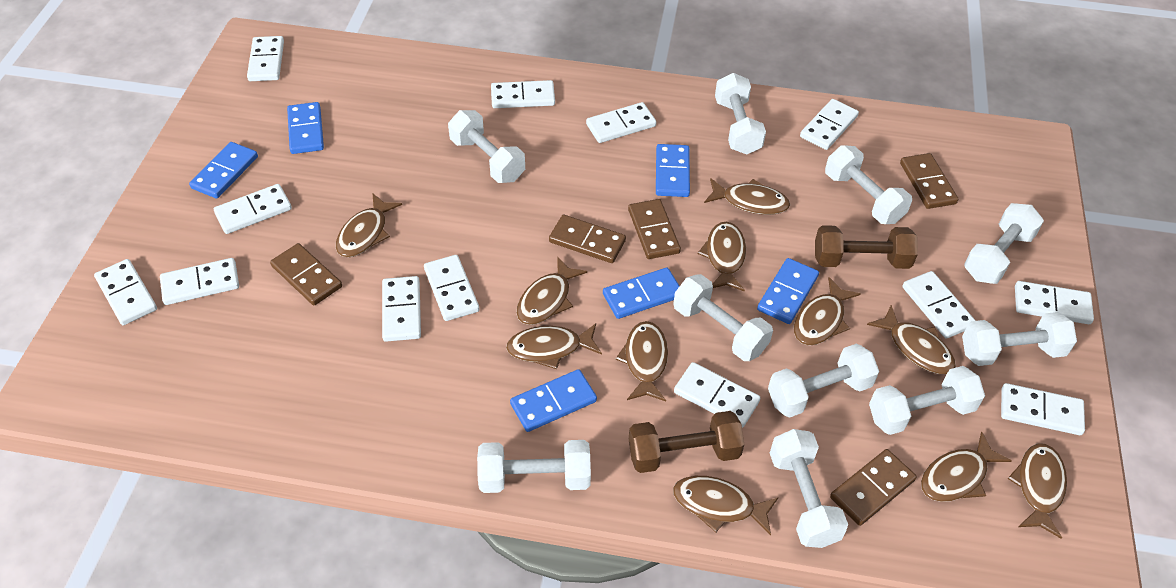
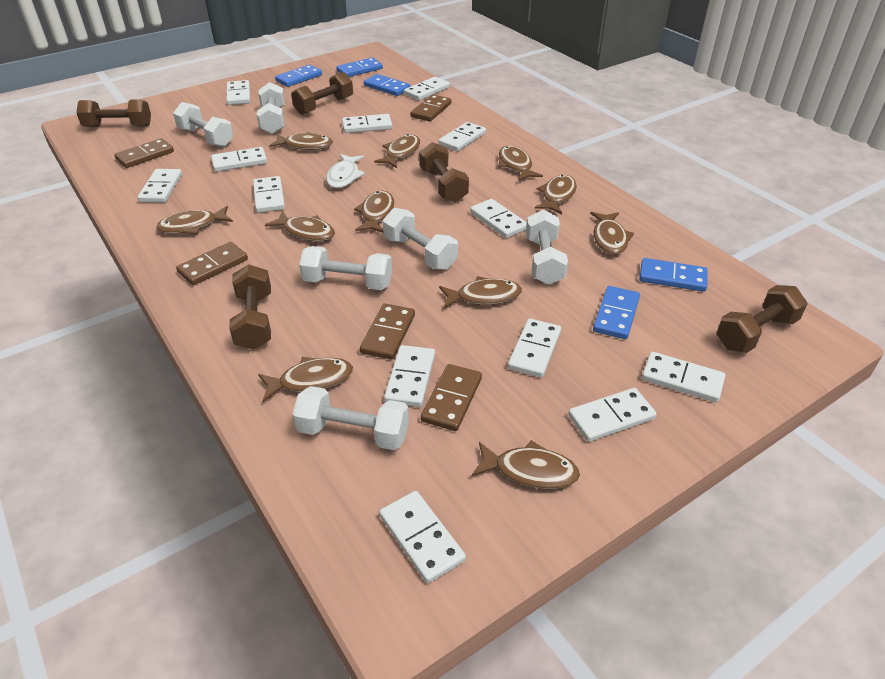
blue domino: [189,142,258,199] [287,102,324,154] [510,369,597,432] [603,267,679,319] [656,144,690,197] [757,258,819,324] = 6 -> [275,65,322,87] [336,58,383,77] [364,74,410,96] [593,286,640,339] [639,258,708,292] = 5
brown dumbbell: [629,411,744,473] [815,225,918,269] = 2 -> [76,99,151,127] [229,264,271,350] [291,72,353,115] [419,142,469,202] [717,285,808,353] = 5
white dumbbell: [448,110,525,183] [477,440,591,493] [673,274,773,361] [715,73,766,155] [768,344,879,418] [770,429,848,548] [825,145,912,224] [869,366,985,435] [962,312,1077,366] [964,203,1044,284] = 10 -> [173,102,233,147] [257,82,285,134] [292,386,409,450] [299,246,392,290] [383,208,458,270] [526,210,568,285] = 6
white fish: none = 0 -> [326,154,365,188] = 1

